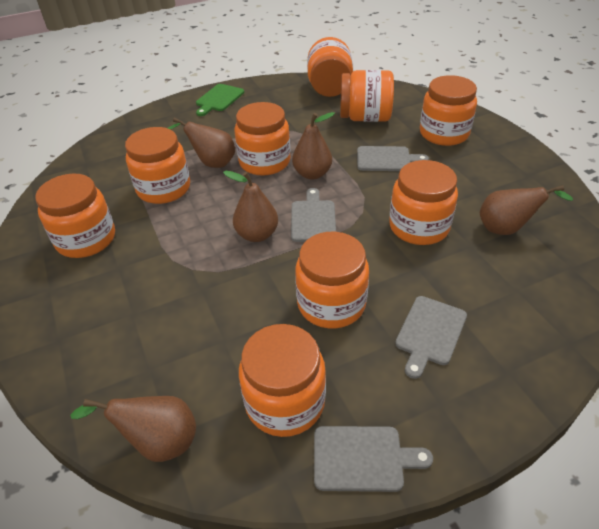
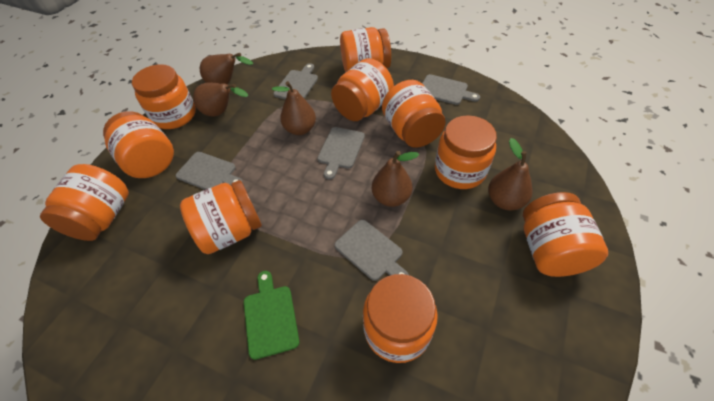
grey cutting board: [291,188,336,242] [314,426,433,492] [357,146,429,171] [395,296,467,379] = 4 -> [176,152,243,190] [274,63,318,100] [318,127,365,179] [335,220,409,281] [422,74,480,105] = 5
orange jar: [35,174,115,258] [125,127,190,204] [235,102,290,176] [239,324,326,437] [295,232,369,328] [307,37,353,97] [340,70,394,122] [389,160,458,245] [420,75,477,146] = 9 -> [40,164,129,241] [103,111,174,178] [132,64,196,129] [180,180,262,254] [331,58,394,121] [340,27,391,73] [363,274,438,363] [382,80,446,148] [435,115,497,189] [523,192,608,277] = 10

